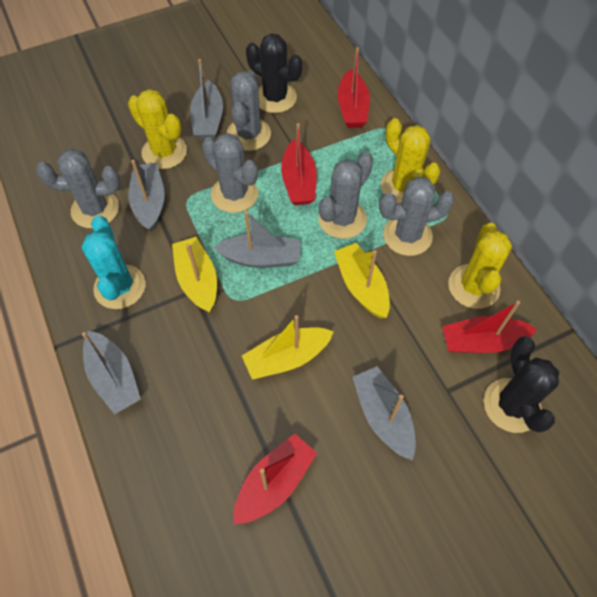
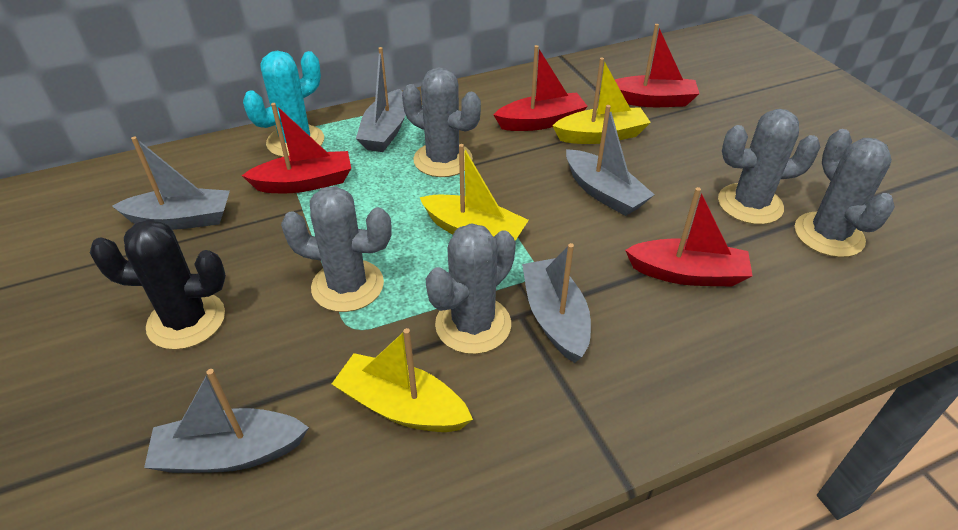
black cactus: [246,33,302,113] [484,336,559,433] = 2 -> [90,219,226,350] = 1
yellow cactus: [128,89,187,169] [381,118,440,203] [448,223,512,309] = 3 -> none = 0

